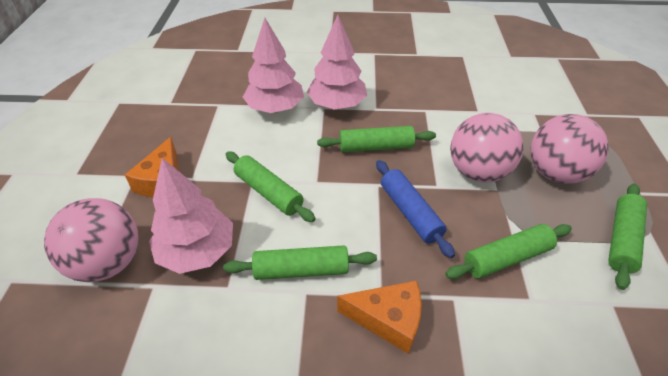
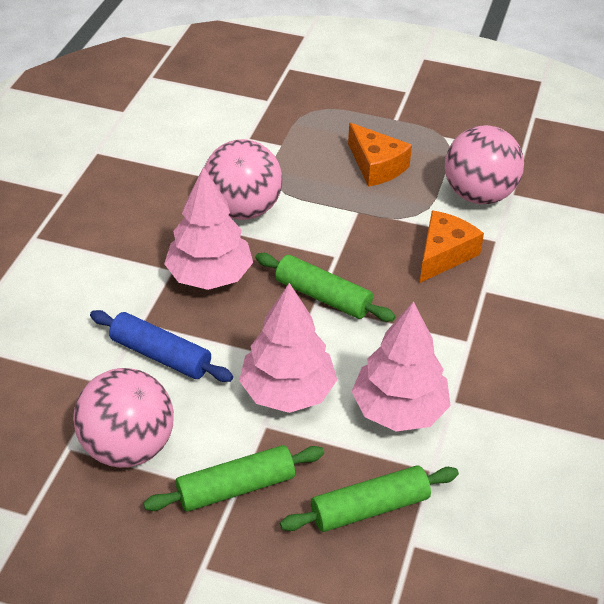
green rolling pin: [223,245,377,280] [226,151,316,222] [317,126,436,152] [445,224,572,279] [608,184,647,290] = 5 -> [143,445,324,512] [256,253,396,322] [280,466,459,532] = 3

